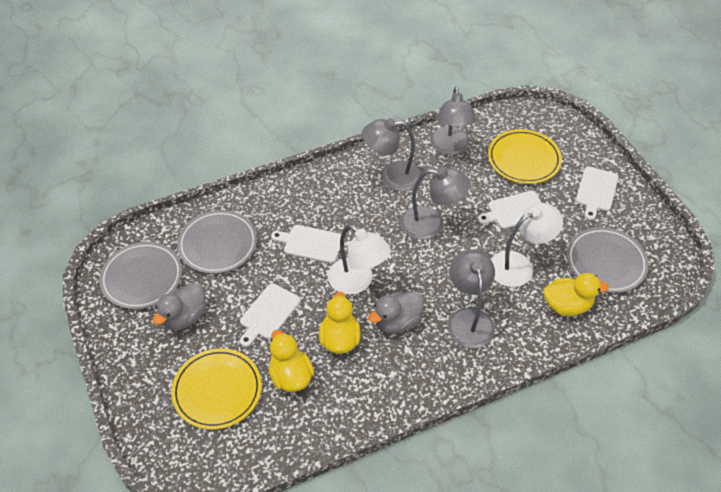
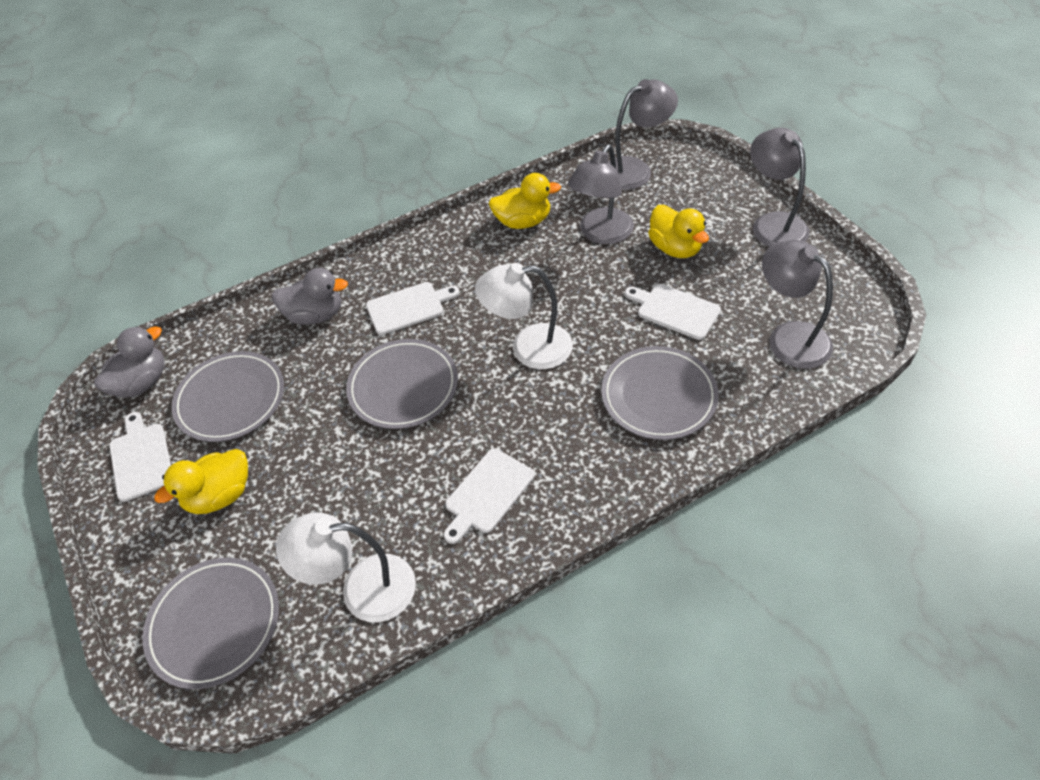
grey plate: [99,242,182,309] [177,210,257,274] [567,227,649,293] = 3 -> [142,558,279,689] [172,351,284,442] [346,339,458,429] [601,346,719,440] = 4
yellow plate: [171,348,262,430] [488,129,562,184] = 2 -> none = 0

